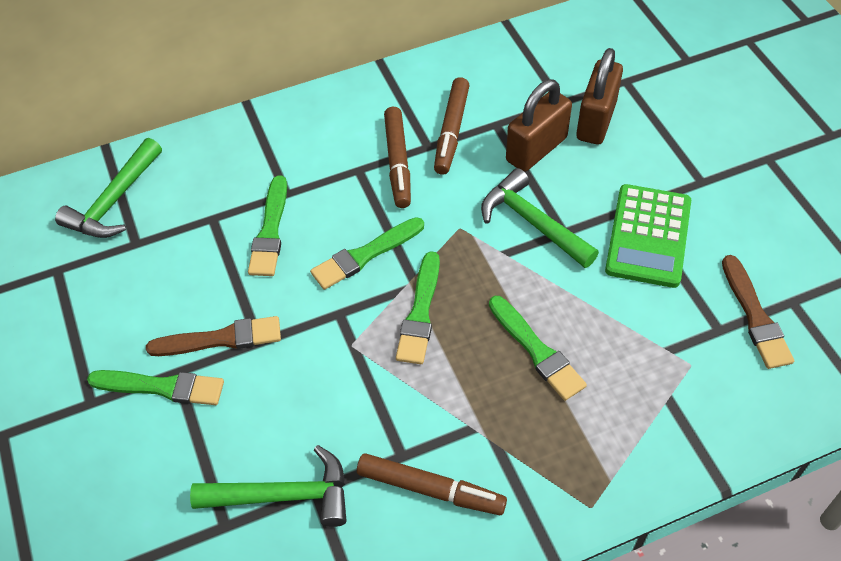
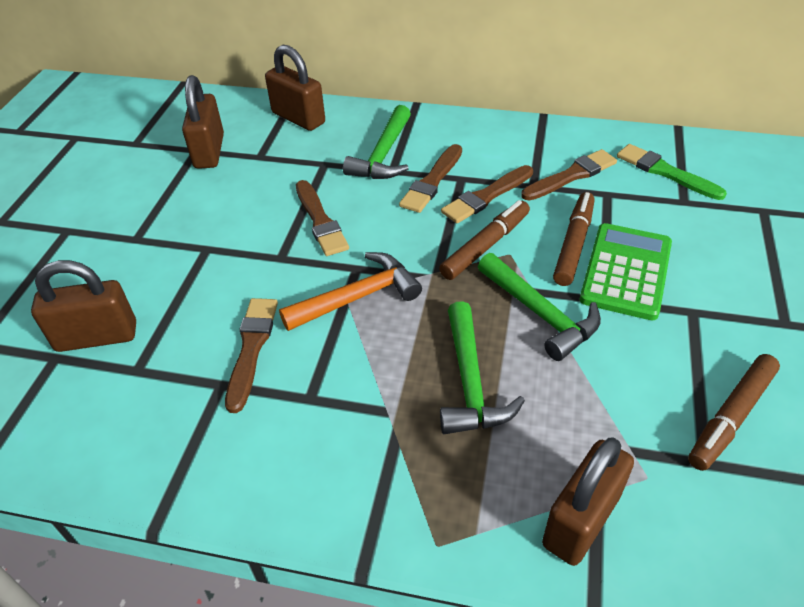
brown brush: [146,316,281,356] [722,255,794,369] = 2 -> [225,298,278,413] [296,180,349,256] [399,144,462,213] [441,165,533,223] [521,149,617,201] = 5
brown padlock: [506,79,572,172] [576,48,623,145] = 2 -> [31,260,136,352] [182,75,224,169] [265,45,325,131] [542,437,634,566] = 4
green brush: [87,370,224,405] [248,175,287,276] [310,217,424,290] [396,251,440,364] [489,296,587,401] = 5 -> [617,144,727,200] = 1
orange hammer: none = 0 -> [279,252,422,331] = 1

